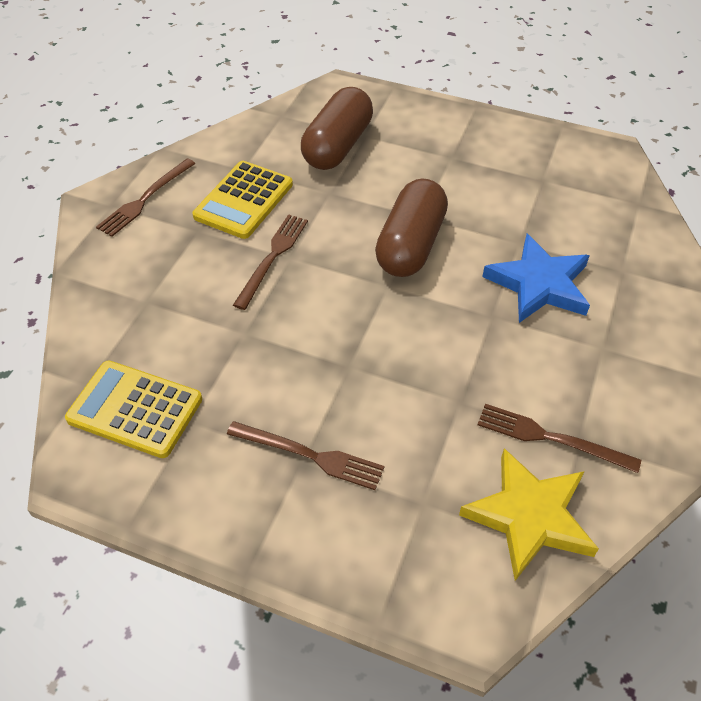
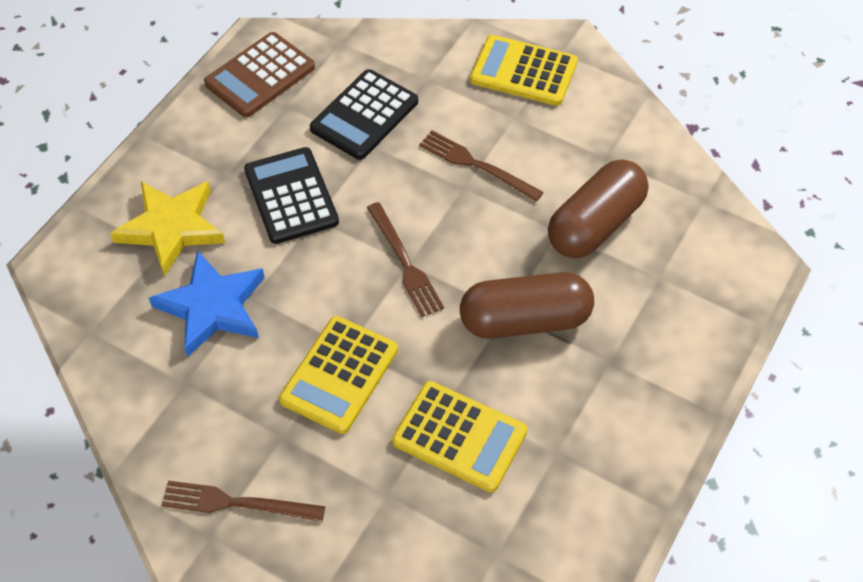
black calculator: none = 0 -> [244,147,339,244] [310,69,418,160] = 2
brown calculator: none = 0 -> [204,32,315,117] = 1
brown fork: [96,158,196,237] [227,421,385,490] [233,214,308,310] [478,404,641,473] = 4 -> [161,480,325,522] [367,202,444,317] [419,131,544,202] = 3
yellow calculator: [65,361,202,458] [192,161,293,239] = 2 -> [279,316,398,434] [392,381,527,492] [470,35,578,106] = 3

